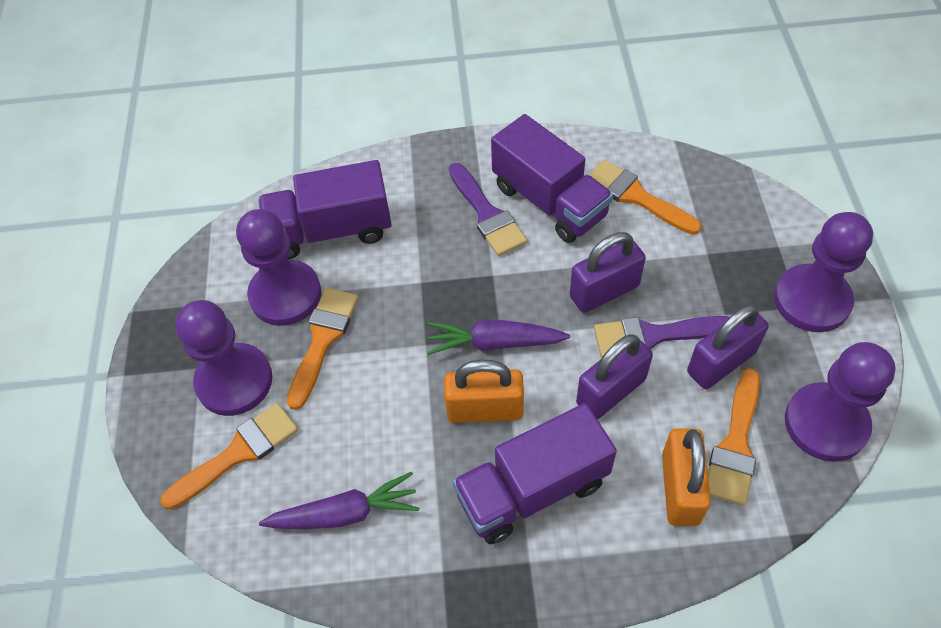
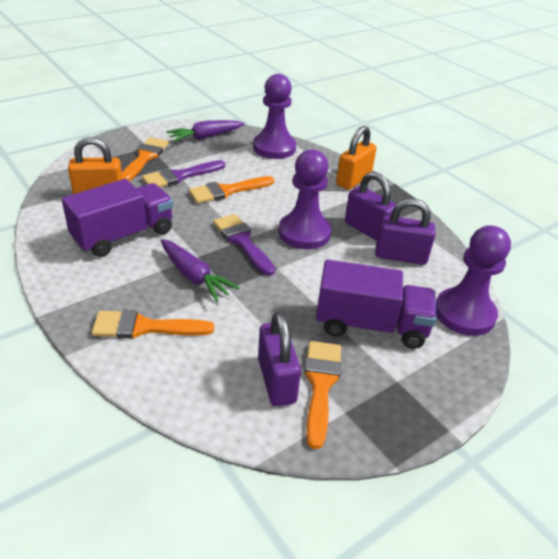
purple pawn: [175,300,272,416] [236,209,321,326] [774,212,873,332] [785,342,896,462] = 4 -> [253,74,296,159] [278,149,332,249] [436,225,511,336] = 3
purple truck: [258,160,392,259] [453,403,617,544] [491,114,613,243] = 3 -> [62,179,173,257] [316,260,437,349] = 2

